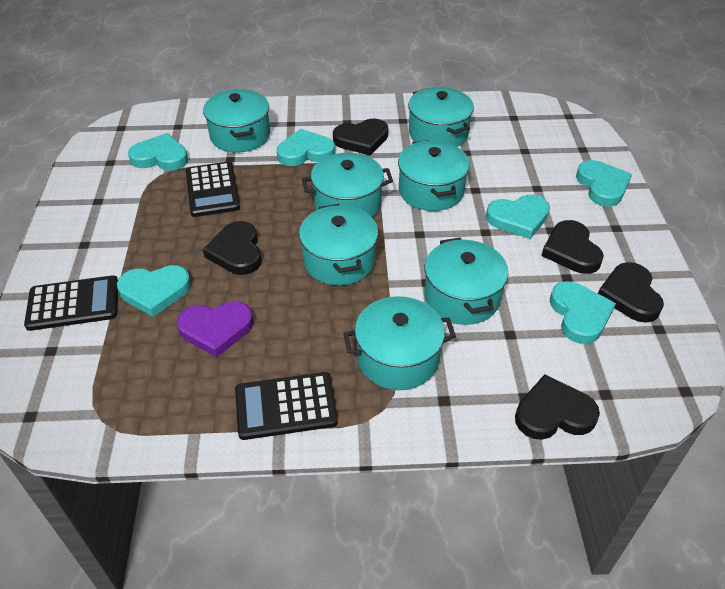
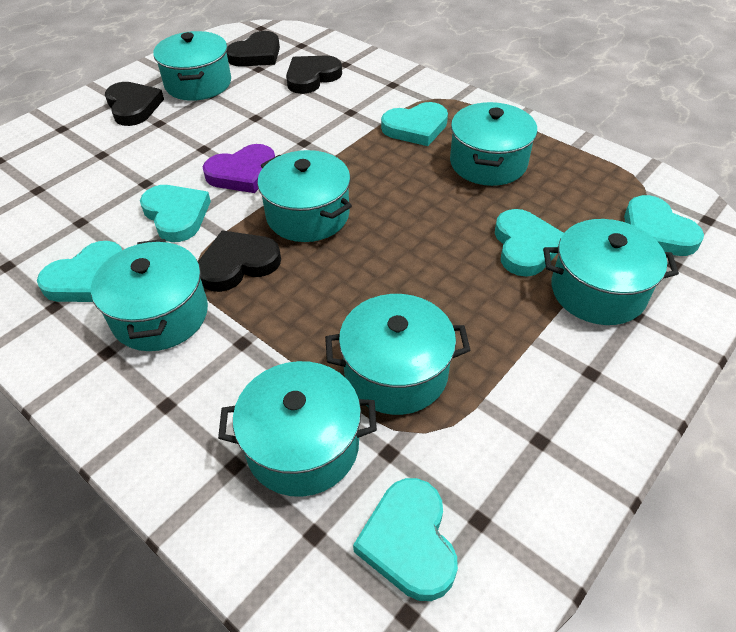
black calculator: [24,275,118,331] [186,162,240,217] [235,372,338,440] = 3 -> none = 0
black heart: [203,221,261,275] [333,119,388,156] [515,374,600,440] [541,220,604,274] [598,262,664,323] = 5 -> [105,82,164,126] [198,231,281,292] [227,31,280,67] [286,55,342,94] = 4

